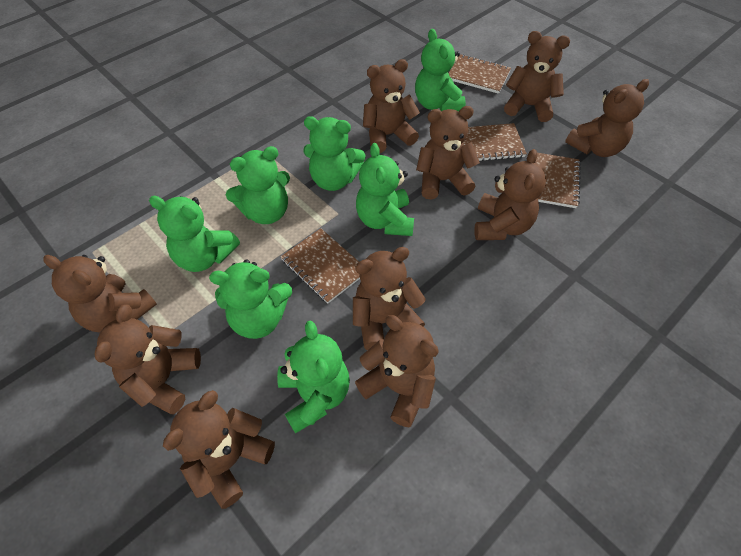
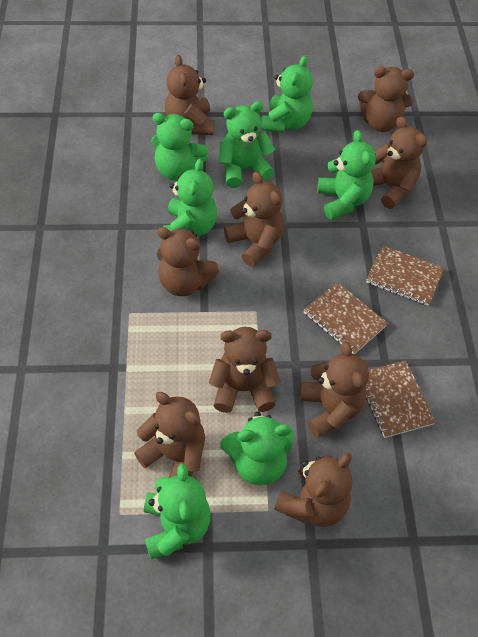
brown notebook: [280,228,360,304] [448,54,511,94] [463,123,527,161] [535,153,581,208] = 4 -> [304,282,388,354] [365,360,436,438] [366,245,444,306] = 3
brown teddy bear: [43,255,157,332] [95,304,201,414] [163,390,275,509] [353,247,426,350] [355,315,439,427] [363,59,420,153] [416,106,480,199] [474,149,546,240] [504,31,570,122] [565,79,649,157] = 10 -> [134,392,205,477] [157,227,219,296] [165,55,214,135] [209,327,281,413] [224,172,284,267] [274,453,353,527] [299,341,369,438] [358,66,414,132] [371,116,427,209] = 9

